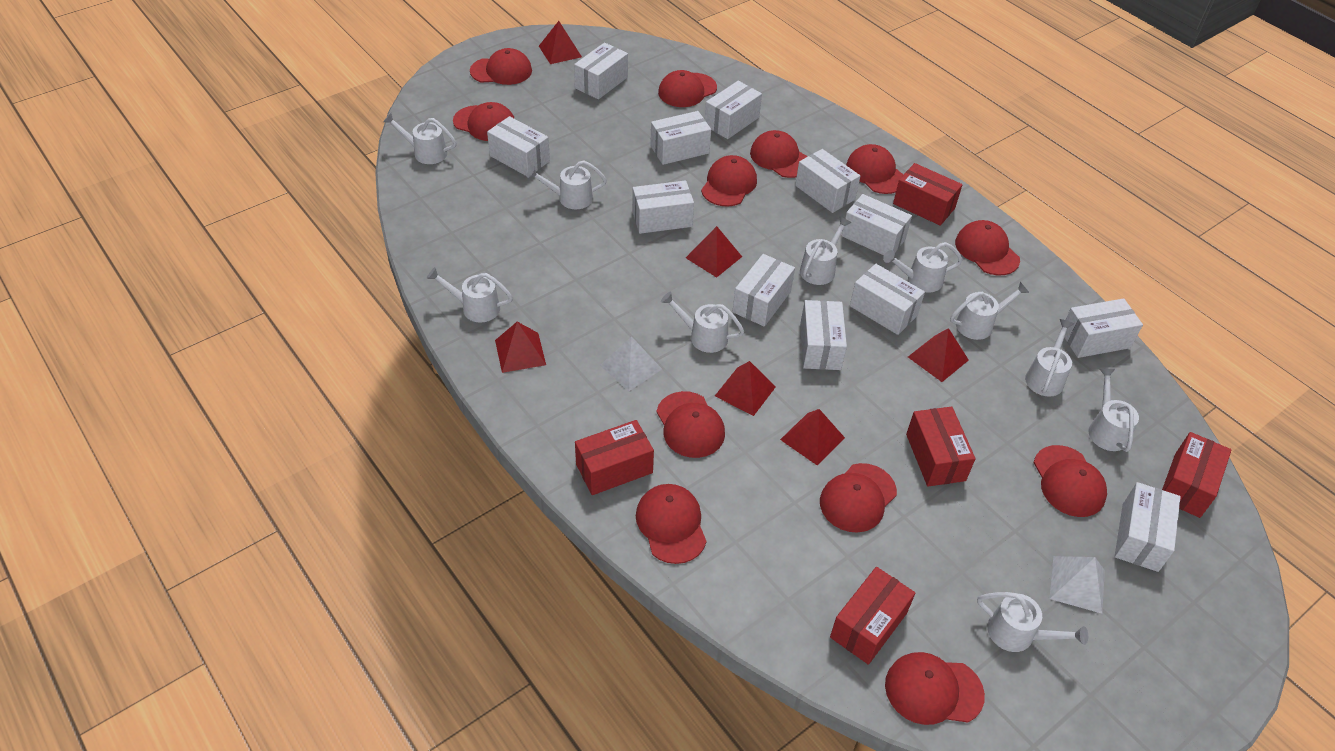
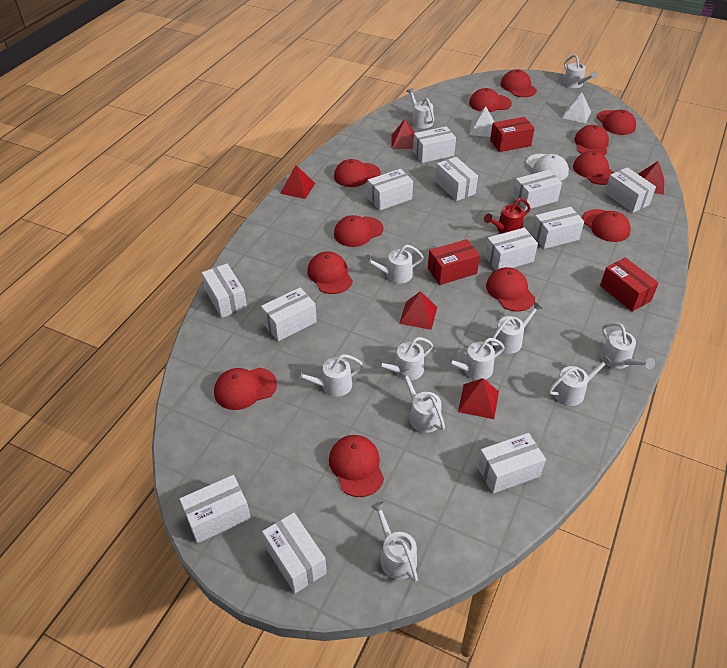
red box: [575,420,654,495] [830,567,916,665] [893,163,963,226] [906,407,976,486] [1162,432,1232,518] = 5 -> [428,239,480,285] [490,117,535,152] [600,258,659,312] = 3
red pyramid: [495,322,546,373] [539,21,582,64] [686,226,742,278] [715,361,776,416] [780,409,845,466] [908,328,969,382] = 6 -> [280,165,315,199] [392,119,415,149] [399,291,437,330] [458,378,499,419] [638,161,664,195] = 5
red watering can: none = 0 -> [484,198,530,234] = 1
white cap: none = 0 -> [526,154,569,181] = 1
white watering can: [383,113,457,164] [427,267,513,322] [527,160,607,209] [661,292,744,353] [800,217,851,285] [883,242,963,292] [950,282,1030,340] [977,592,1088,652] [1025,319,1074,397] [1088,369,1139,452] = 10 -> [293,354,364,397] [363,245,424,284] [371,501,418,582] [373,337,433,380] [398,369,445,433] [406,88,434,129] [443,338,505,380] [490,301,542,354] [549,355,612,406] [563,55,597,88] [601,323,655,369] = 11

